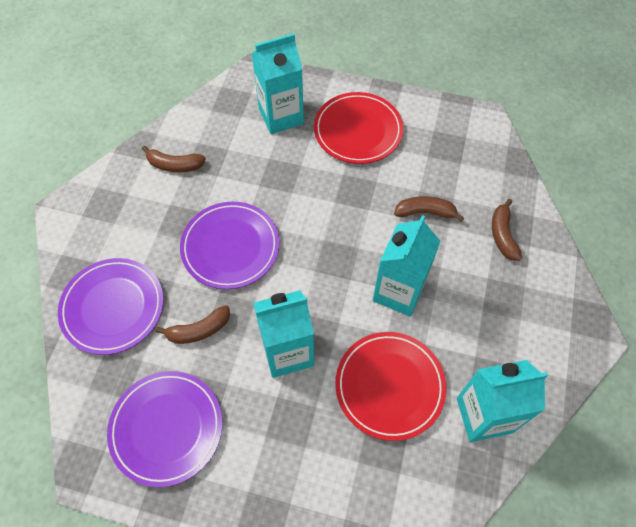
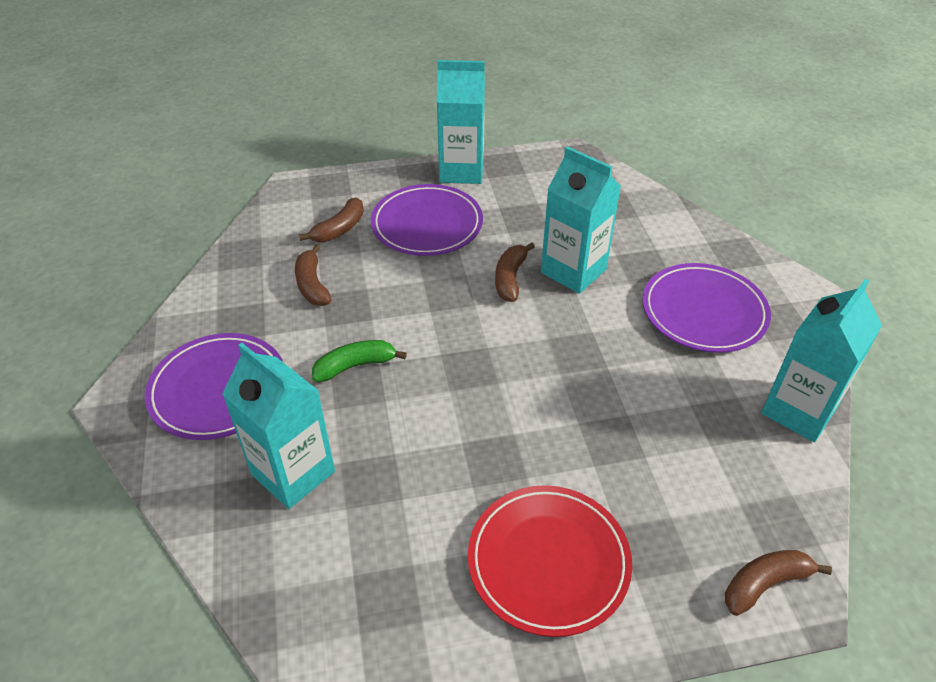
green banana: none = 0 -> [312,340,407,382] = 1
red plate: [314,92,403,164] [335,332,447,441] = 2 -> [468,485,632,637] = 1

